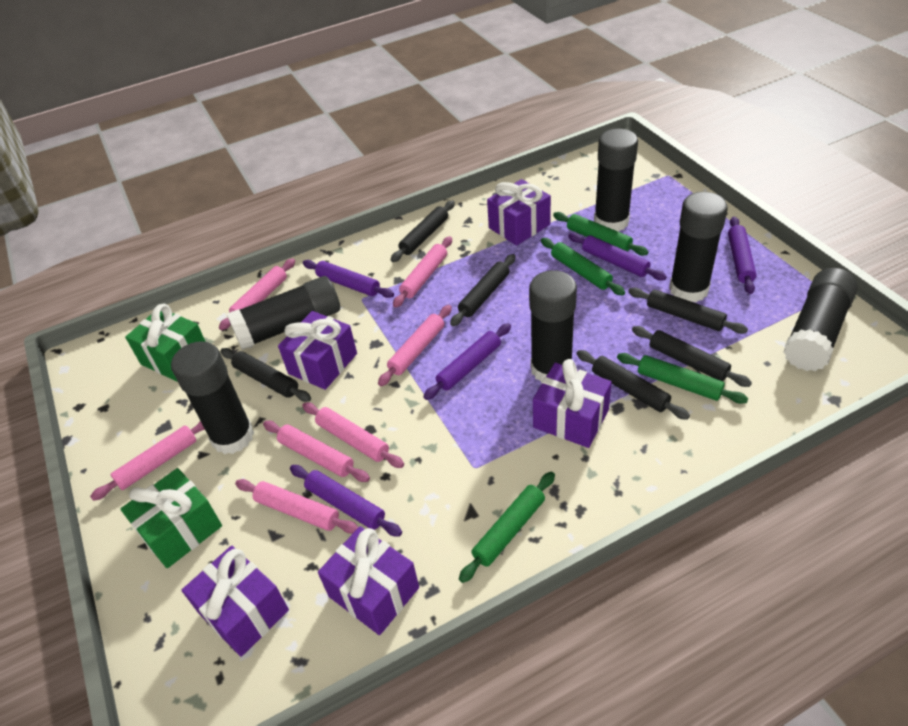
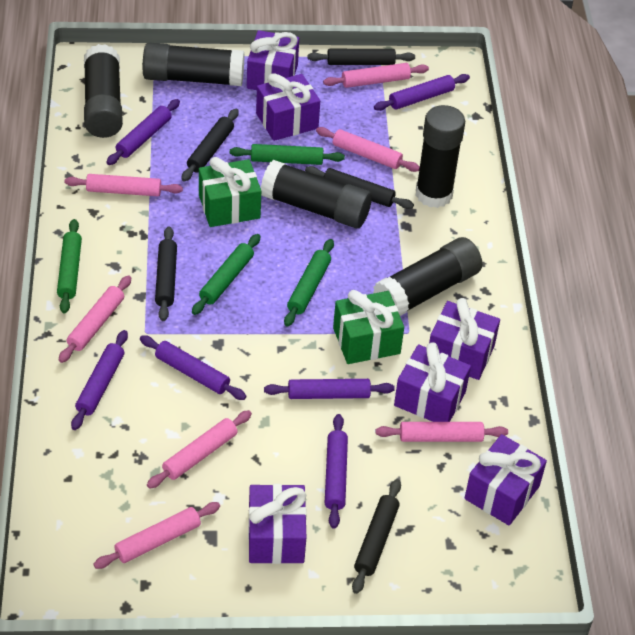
black glue stick: [171,341,254,454] [227,276,340,350] [529,270,577,383] [594,129,638,232] [669,192,728,302] [783,268,858,371] = 6 -> [84,44,123,138] [143,42,244,86] [261,160,372,228] [373,237,482,316] [415,105,465,208] = 5
black rolling pin: [220,348,311,402] [391,200,455,262] [450,254,516,326] [576,350,690,420] [628,288,748,334] [632,326,752,387] = 6 -> [155,227,177,321] [182,109,239,182] [305,166,414,209] [308,49,415,65] [352,479,401,594] = 5
purple gift: [182,546,289,657] [278,311,357,390] [318,526,419,635] [487,179,551,246] [533,359,612,448] = 5 -> [247,30,299,90] [248,484,307,564] [256,73,320,141] [394,342,471,422] [429,298,500,380] [465,434,547,526] = 6
purple rolling pin: [290,465,402,537] [303,260,394,298] [423,323,511,400] [568,233,667,281] [728,217,757,294] = 5 -> [71,330,128,430] [106,99,180,165] [140,335,247,400] [264,379,395,399] [325,414,348,529] [374,74,470,111] = 6

